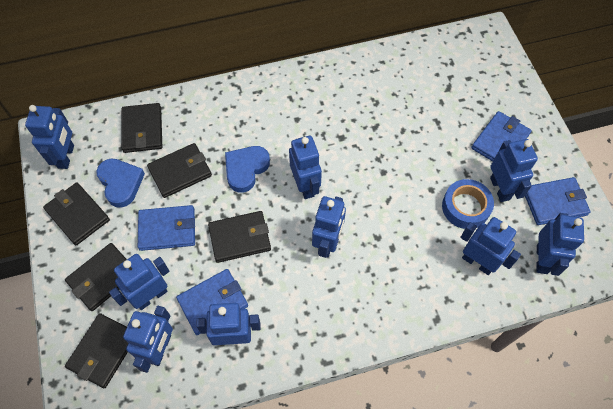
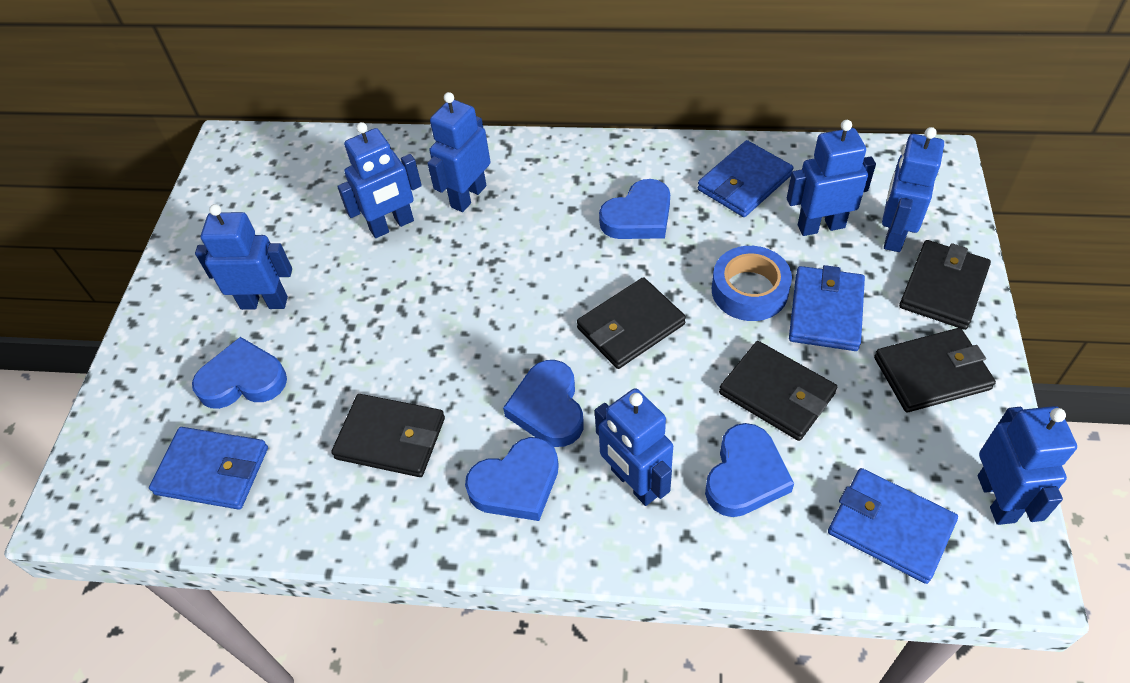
black wallet: [43,182,110,246] [65,243,127,311] [65,313,128,388] [122,103,162,153] [147,143,212,198] [208,211,271,263] = 6 -> [331,394,445,477] [577,277,686,369] [719,341,837,441] [874,328,996,412] [899,240,991,330] = 5
blue heart: [96,158,145,208] [225,146,270,193] = 2 -> [192,337,287,409] [465,437,559,521] [503,360,584,447] [599,179,670,239] [705,423,794,517] = 5
blue robot: [25,105,74,169] [109,254,170,310] [123,306,173,373] [196,303,261,345] [289,136,322,199] [312,196,346,258] [460,217,521,275] [490,139,538,202] [536,213,584,276] = 9 -> [195,204,292,310] [337,122,422,238] [427,92,490,212] [595,388,673,506] [787,120,876,236] [882,127,944,252] [978,406,1077,525] = 7

